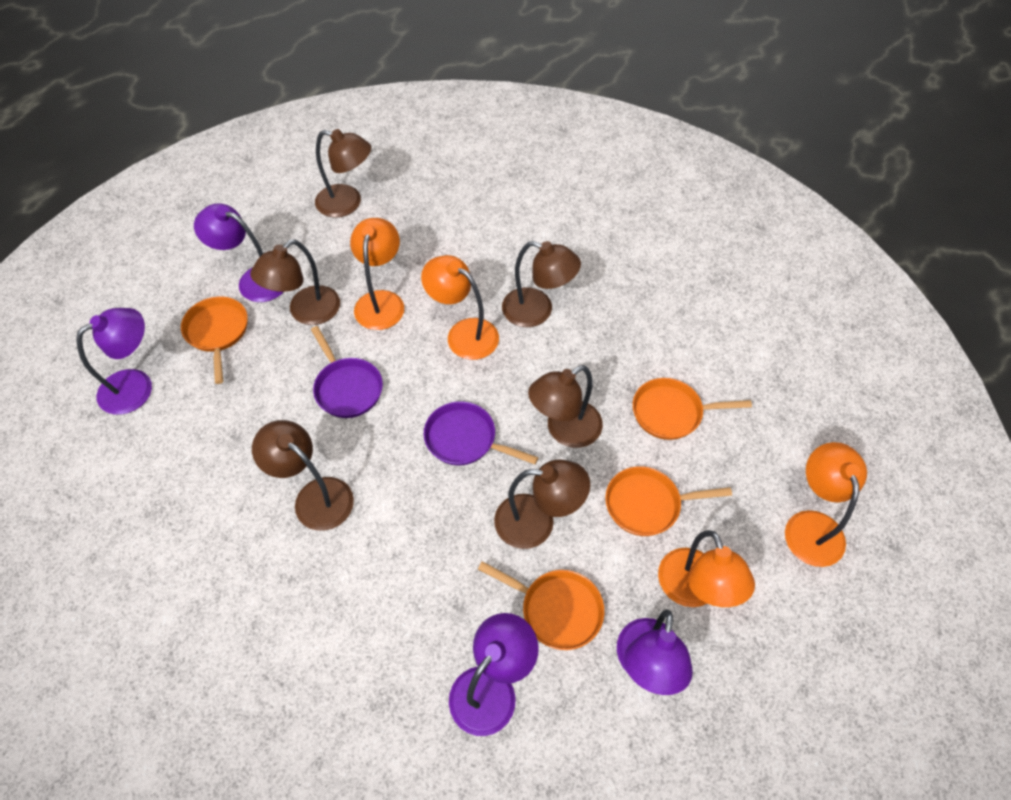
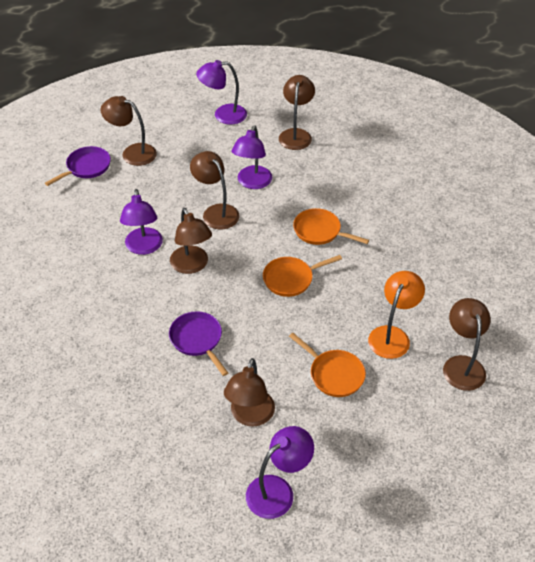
orange lamp: [350,218,404,330] [421,255,499,360] [658,530,755,607] [785,442,867,567] = 4 -> [368,271,425,359] = 1
orange pan: [181,296,248,384] [478,561,604,650] [605,466,732,536] [633,378,752,440] = 4 -> [263,255,342,297] [289,333,366,397] [293,208,369,245] = 3

